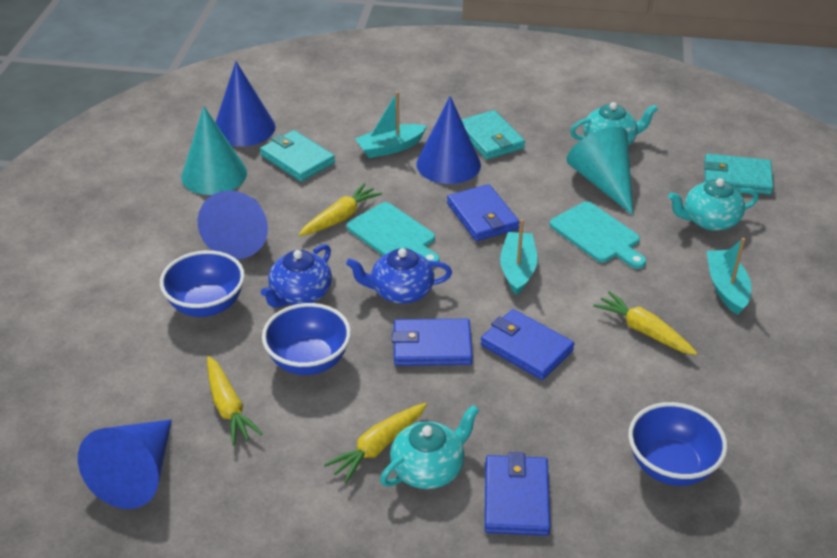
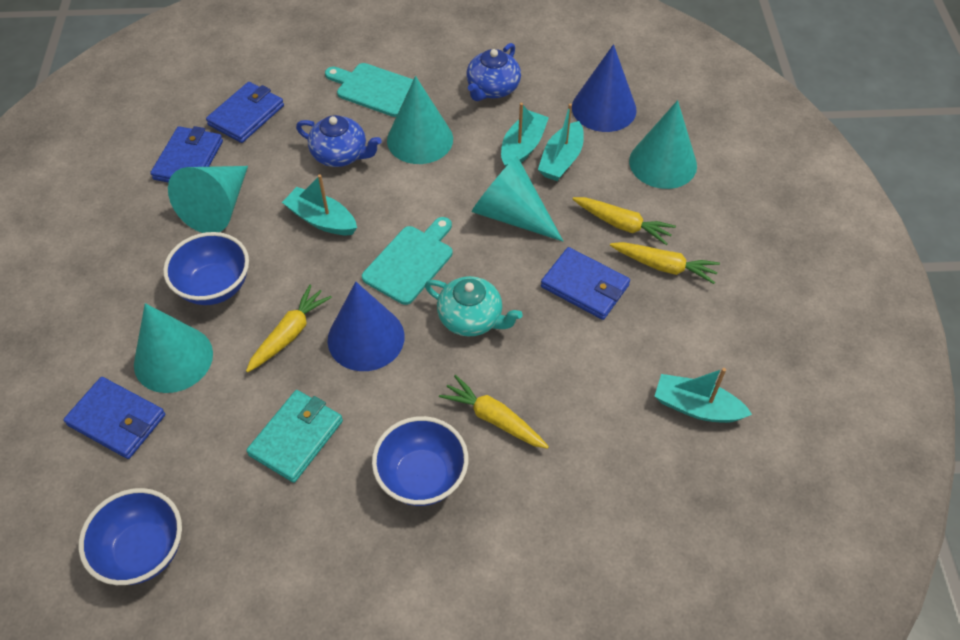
blue cone: [78,419,172,509] [198,190,268,259] [215,62,276,146] [416,96,481,184] = 4 -> [327,282,405,371] [572,44,637,132] = 2
turquoise boat: [355,92,427,158] [500,219,538,296] [707,238,751,315] = 3 -> [282,175,357,235] [501,103,549,167] [538,103,584,181] [654,368,752,423] = 4
turquoise cone: [181,106,247,195] [566,126,633,215] = 2 -> [134,303,213,393] [168,166,248,233] [387,76,453,164] [472,156,563,241] [629,100,697,189] = 5
turquoise teapot: [380,405,479,489] [570,102,658,146] [668,178,759,231] = 3 -> [425,276,523,337] = 1
turquoise wallet: [260,130,335,182] [461,110,525,160] [704,154,774,195] = 3 -> [246,390,343,483] = 1

